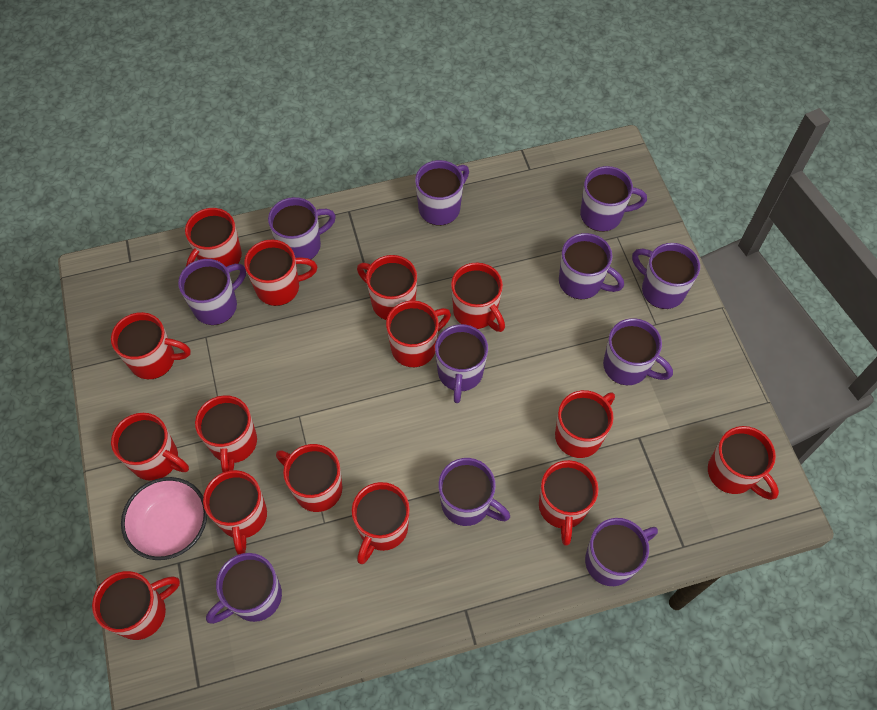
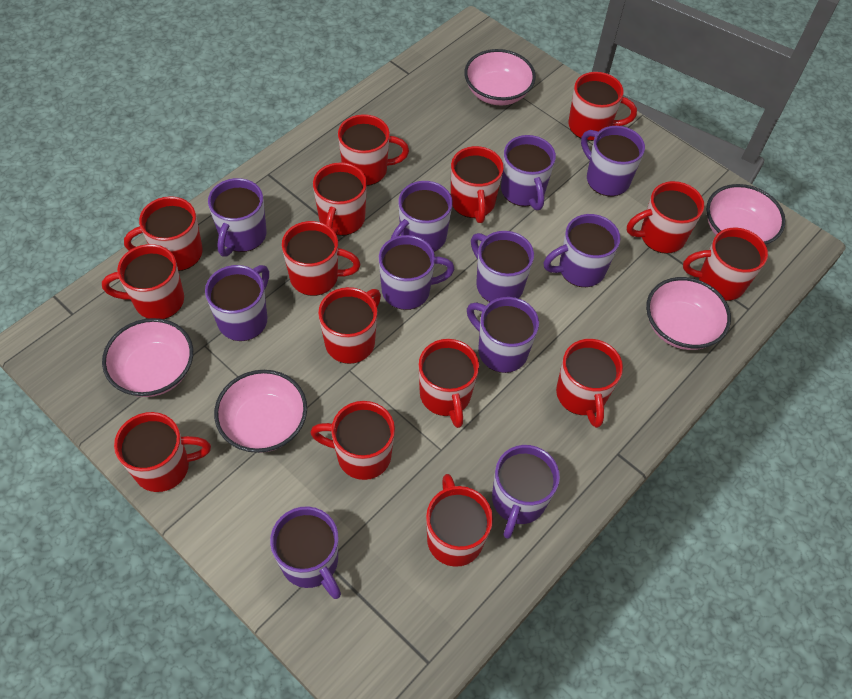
pink bowl: [121,477,207,560] = 1 -> [102,318,193,397] [214,370,307,453] [464,49,536,105] [646,277,731,350] [706,184,785,245] = 5

